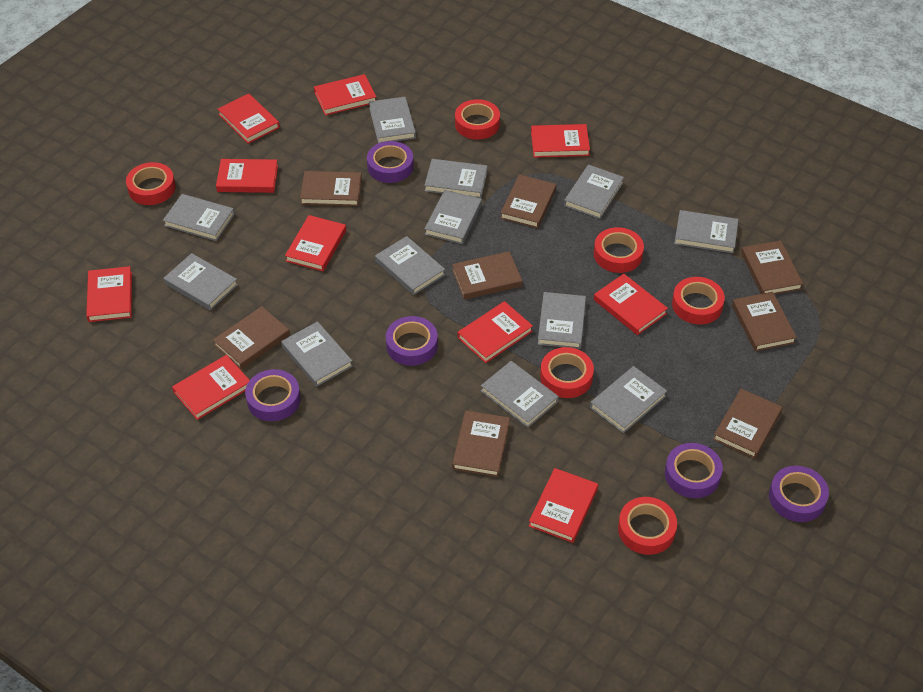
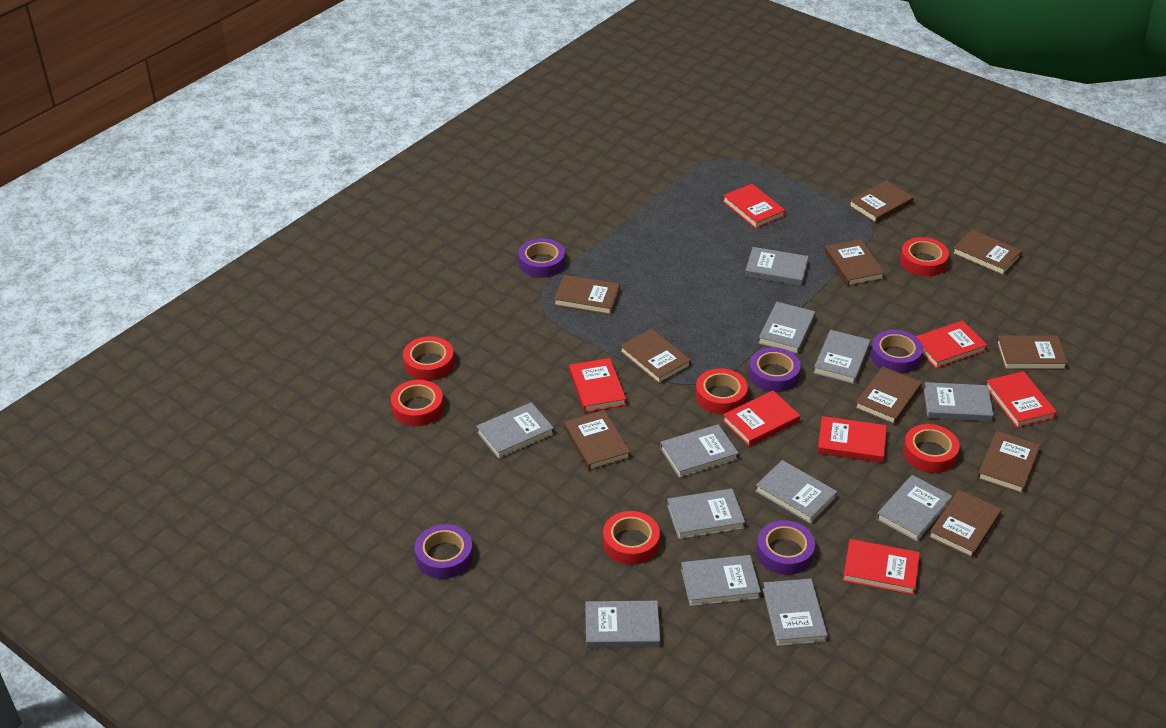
brown book: [213,306,290,369] [300,171,362,206] [452,251,522,300] [452,411,510,477] [500,174,556,228] [713,389,782,459] [732,292,797,351] [741,240,803,294] = 8 -> [554,275,620,315] [564,410,630,471] [620,329,691,384] [825,239,885,286] [849,180,914,223] [855,366,922,425] [928,490,1002,558] [952,229,1022,276] [977,431,1040,494] [996,335,1068,370] = 10
red book: [86,266,132,322] [172,355,250,420] [216,159,278,193] [218,93,280,144] [285,215,346,271] [314,74,376,115] [458,301,533,363] [529,468,598,543] [531,124,590,158] [594,274,668,335] = 10 -> [569,358,626,413] [723,184,786,229] [723,391,800,447] [817,416,887,463] [843,539,920,595] [915,321,987,368] [986,371,1057,428] = 7

